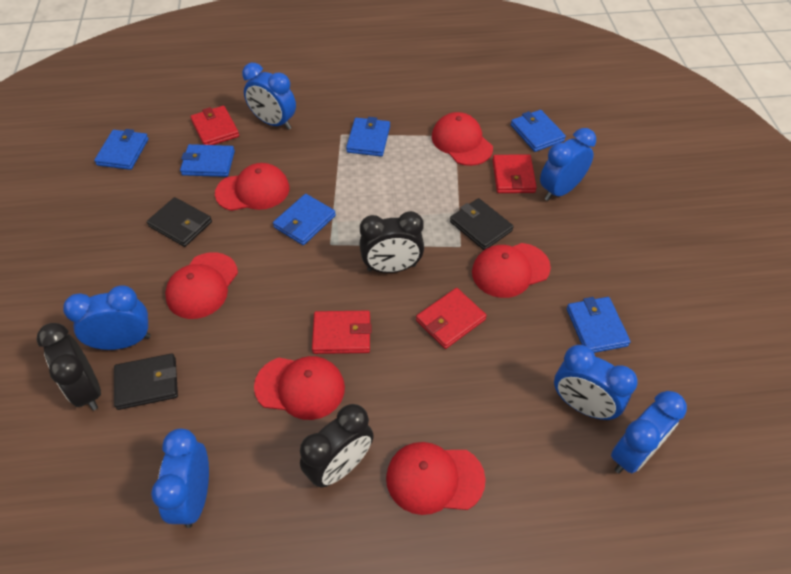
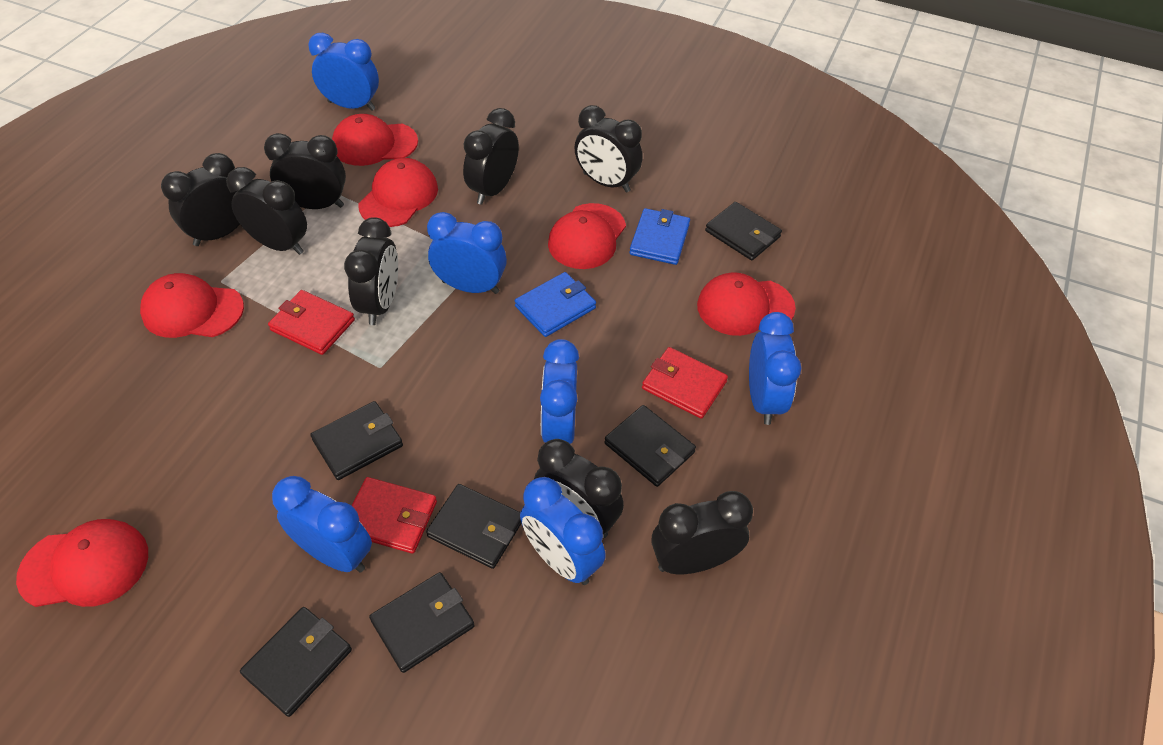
black clock: [36,323,101,410] [300,404,374,487] [359,211,424,273] = 3 -> [161,153,240,246] [226,167,307,255] [264,133,346,209] [344,217,398,325] [463,108,519,205] [534,439,624,538] [574,105,643,192] [651,491,753,574] = 8
black wallet: [114,353,178,410] [147,197,212,247] [450,198,514,250] = 3 -> [240,607,352,717] [310,401,403,480] [369,572,475,673] [426,484,522,569] [604,405,696,487] [705,202,782,260] = 6
blue wallet: [94,129,149,170] [180,144,235,177] [273,194,336,245] [346,117,390,157] [511,110,566,152] [567,297,631,353] = 6 -> [515,272,596,337] [629,208,690,265] = 2
red wallet: [190,106,239,145] [312,311,371,354] [416,288,486,349] [493,154,537,193] = 4 -> [268,290,355,355] [352,477,437,554] [642,347,728,419] = 3

